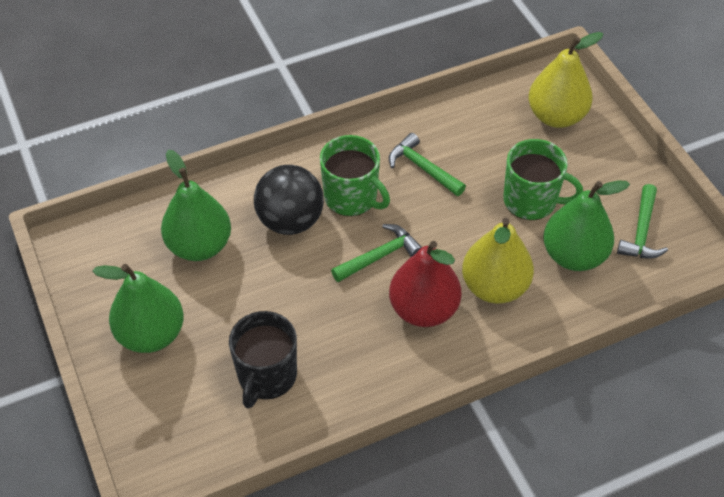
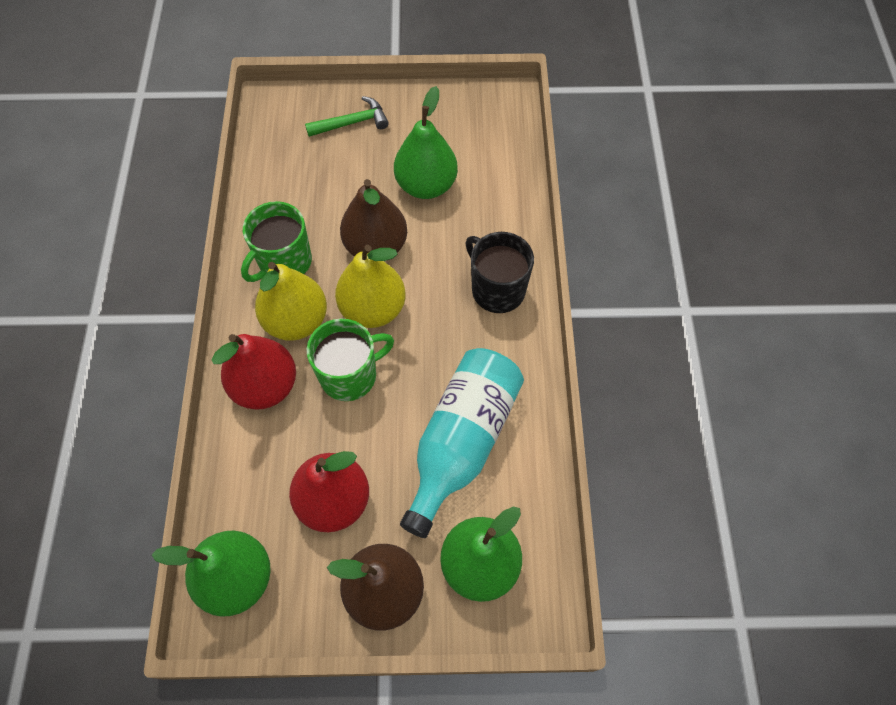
black ball: [254,165,324,235] = 1 -> none = 0
brown pear: none = 0 -> [327,544,424,631] [340,179,407,257] = 2
green hammer: [331,224,422,282] [389,133,466,196] [617,184,668,259] = 3 -> [305,96,389,137] = 1
red pear: [389,241,461,327] = 1 -> [211,334,296,410] [289,451,369,532] = 2
turquoise bottle: none = 0 -> [400,348,524,538] = 1

